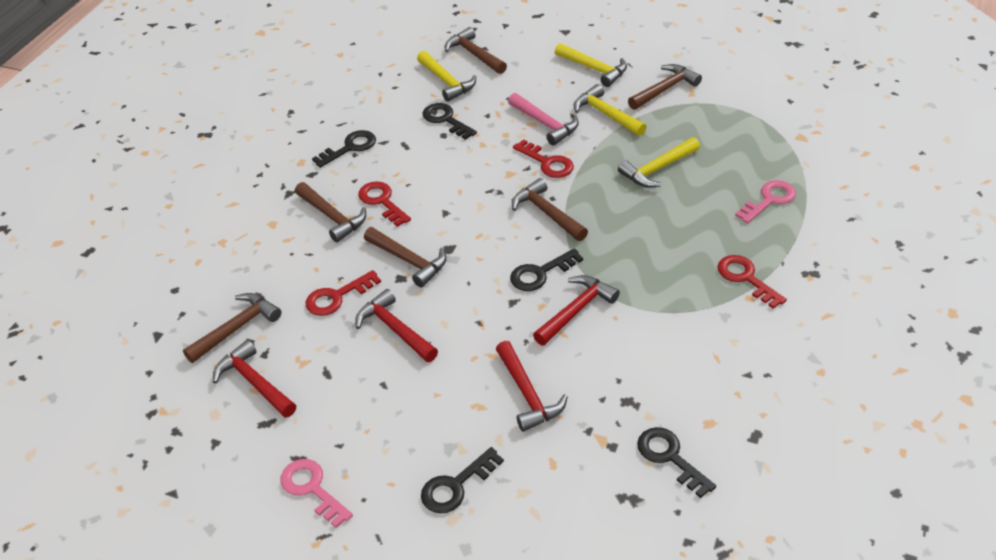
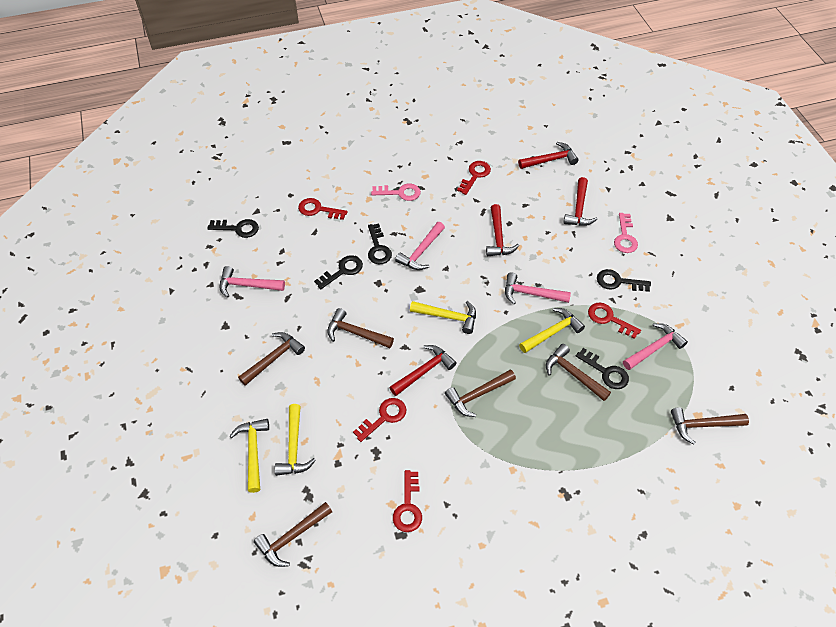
pink hammer: [508,93,579,146] = 1 -> [220,266,285,298] [395,222,445,270] [505,273,571,304] [623,323,688,370] = 4
red key: [306,270,381,316] [358,181,411,227] [513,139,574,178] [717,255,787,309] = 4 -> [298,198,348,220] [353,398,406,442] [393,470,422,532] [457,161,491,195] [588,303,641,339] = 5

